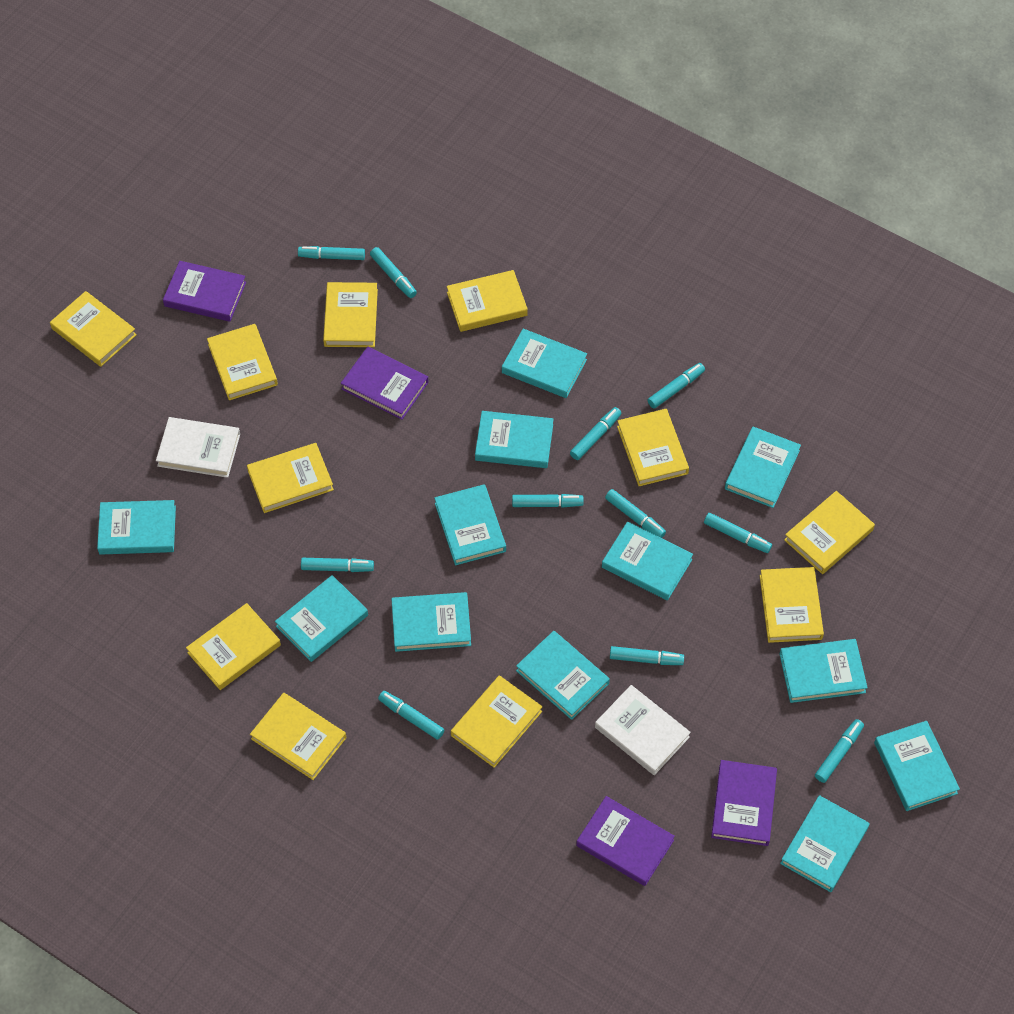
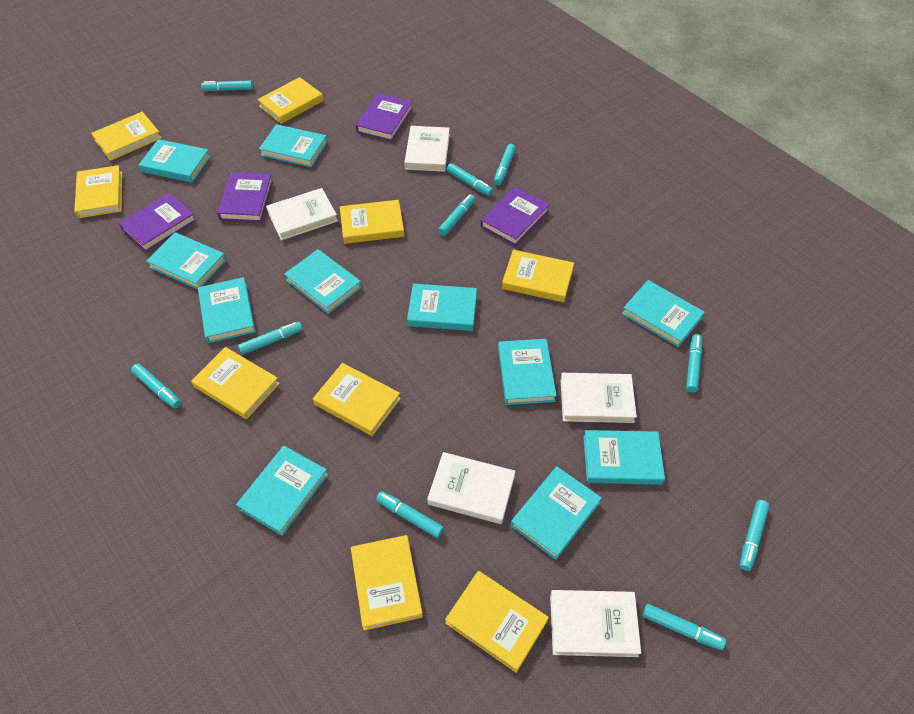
turquoise book: [97,500,176,555] [275,575,368,662] [391,592,471,652] [434,484,506,565] [475,411,554,468] [502,329,587,398] [516,631,610,720] [602,521,693,600] [725,426,801,508] [779,639,868,703] [780,795,870,892] [874,721,960,811] = 12 -> [139,139,211,183] [146,232,226,290] [198,277,256,343] [236,446,328,536] [259,124,327,167] [284,249,362,314] [407,284,477,331] [498,339,557,405] [511,467,602,560] [583,430,665,485] [622,280,705,347] = 11
turquoise marker: [298,246,365,260] [301,558,374,572] [370,247,417,298] [378,691,444,740] [512,494,584,508] [570,407,622,460] [605,489,666,538] [610,646,684,665] [647,363,705,408] [704,513,772,553] [815,719,864,783] = 11 -> [131,363,181,408] [201,80,253,91] [238,322,302,355] [376,491,444,538] [438,194,475,236] [447,163,493,196] [494,144,516,185] [642,604,726,650] [686,334,702,393] [740,500,770,571] = 10
white book: [156,417,240,478] [595,685,691,775] = 2 -> [266,188,338,240] [404,126,450,172] [427,452,516,524] [550,590,641,657] [560,373,637,423] = 5
yellow book: [50,291,137,367] [186,603,281,690] [207,324,278,400] [247,443,334,513] [250,693,346,780] [323,282,378,347] [447,270,528,332] [451,675,543,768] [617,409,689,486] [760,567,824,643] [784,491,875,574] = 11 -> [74,165,122,218] [91,112,162,161] [191,347,280,419] [257,77,323,124] [313,363,401,436] [340,200,404,244] [351,535,423,631] [445,571,549,673] [502,250,574,302] = 9

